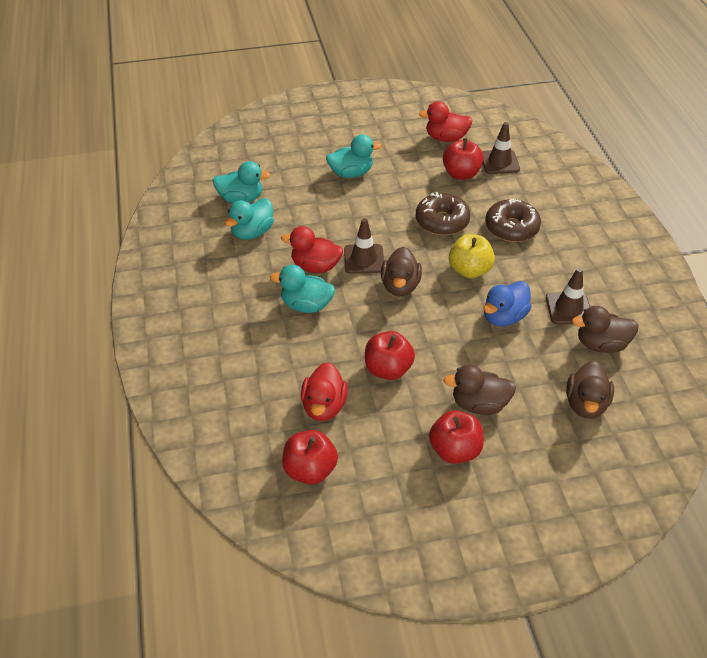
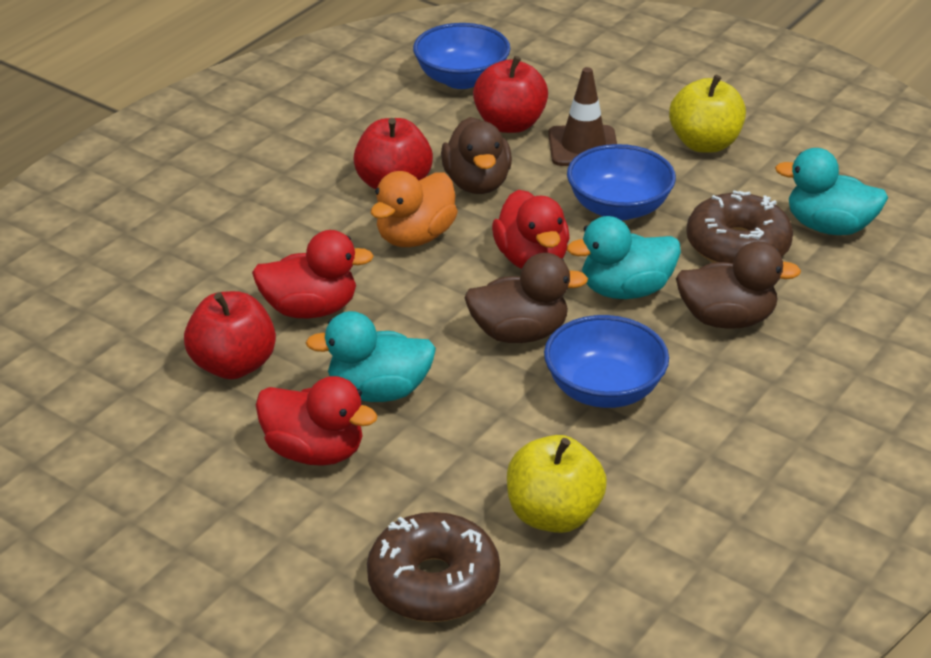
blue bowl: none = 0 -> [413,23,510,89] [544,315,669,408] [567,144,676,220] = 3
blue duck: [483,281,532,326] = 1 -> none = 0
brown duck: [381,247,422,296] [443,365,516,415] [566,361,614,419] [572,306,638,353] = 4 -> [441,117,512,194] [464,253,588,343] [676,241,801,329] = 3
brown traffic cone: [344,218,384,274] [482,122,520,174] [546,268,590,324] = 3 -> [548,67,617,166] = 1
orange duck: none = 0 -> [371,171,458,247] = 1
red apple: [282,430,338,485] [365,331,415,380] [429,410,484,464] [443,138,484,180] = 4 -> [184,291,276,379] [353,118,433,190] [473,56,548,133] = 3
turquoise duck: [213,161,270,203] [225,198,274,240] [270,265,335,313] [326,134,382,178] = 4 -> [306,311,436,402] [567,216,681,299] [775,148,888,235] = 3
yellow apple: [449,234,495,278] = 1 -> [507,435,607,533] [669,75,746,153] = 2

